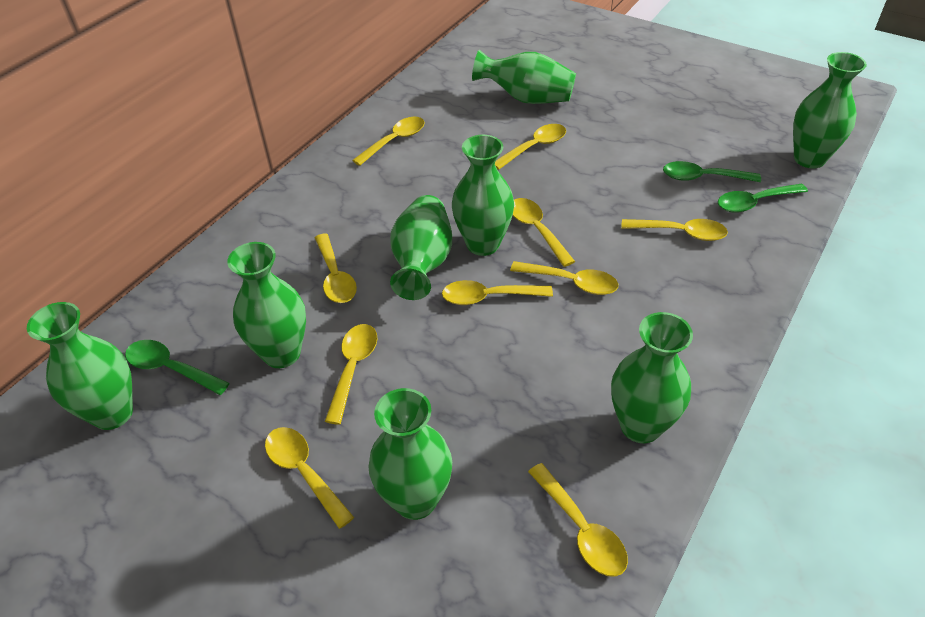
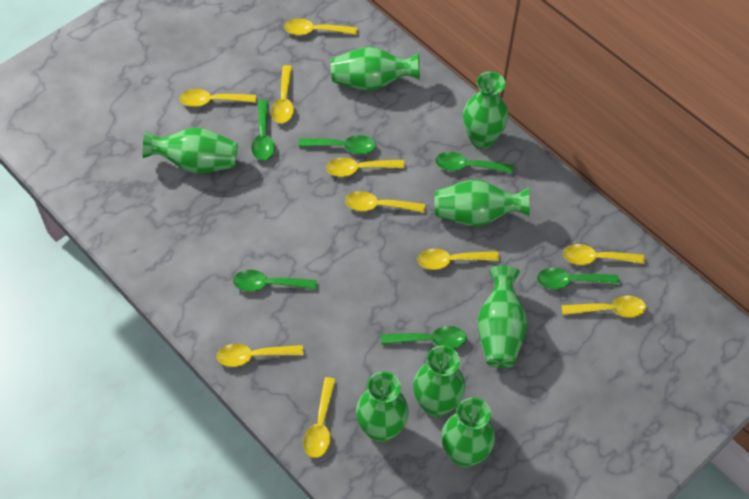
green spoon: [125,340,230,395] [663,161,761,182] [718,183,808,213] = 3 -> [233,270,317,291] [251,100,275,161] [298,135,376,154] [381,326,467,348] [435,152,513,174] [537,268,619,289] = 6

